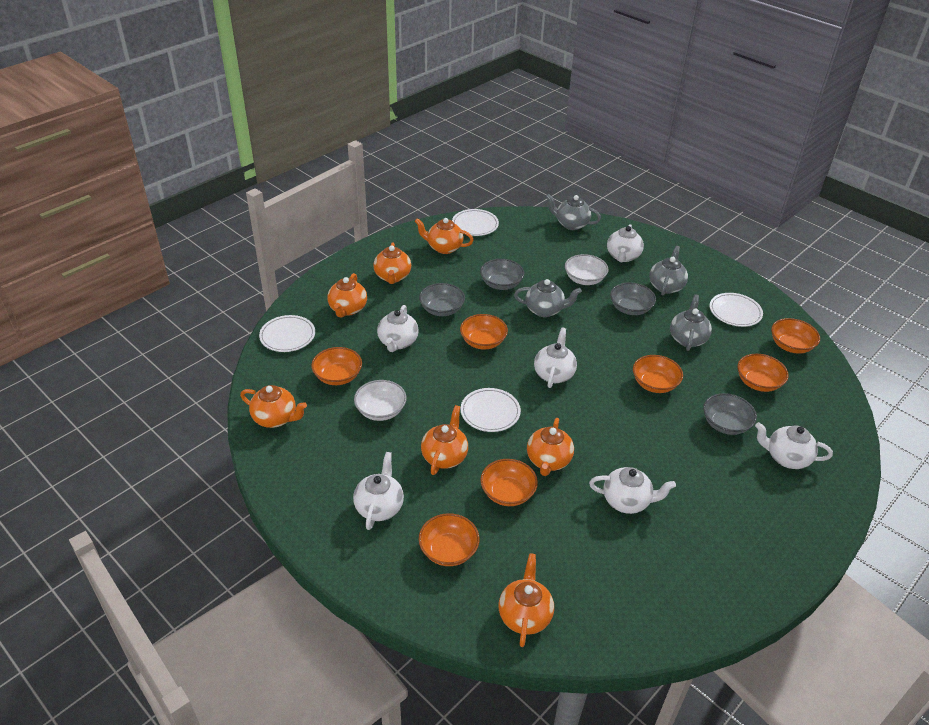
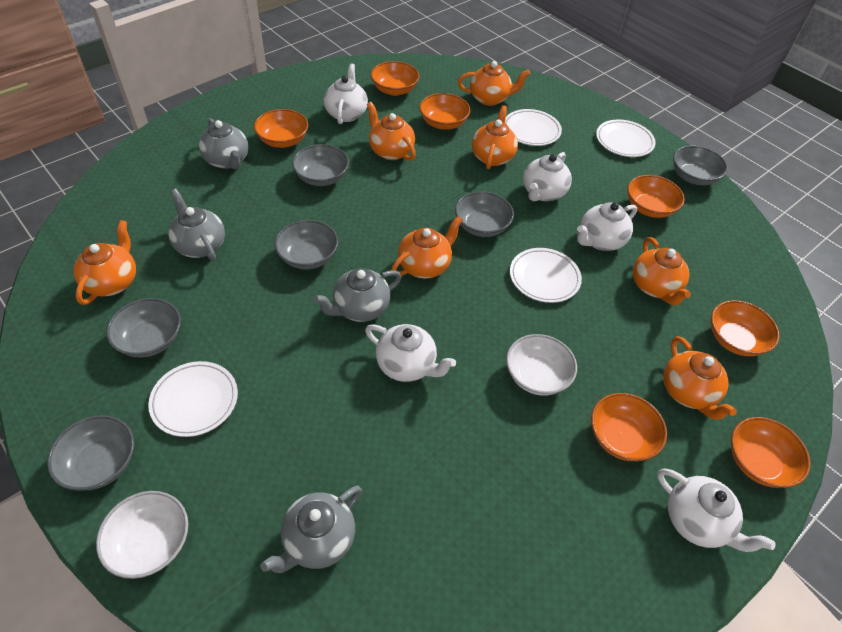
grey bowl: [419,283,465,316] [480,259,524,290] [610,282,656,315] [703,393,757,435] = 4 -> [47,415,134,491] [106,298,181,357] [274,220,338,269] [292,144,349,186] [455,191,514,237] [673,145,728,185] = 6
white teapot: [353,452,404,530] [377,305,419,352] [534,328,577,388] [589,467,676,514] [607,224,644,262] [755,422,833,469] = 6 -> [324,63,368,124] [365,324,456,382] [523,152,572,201] [577,202,637,251] [657,468,776,552] = 5

